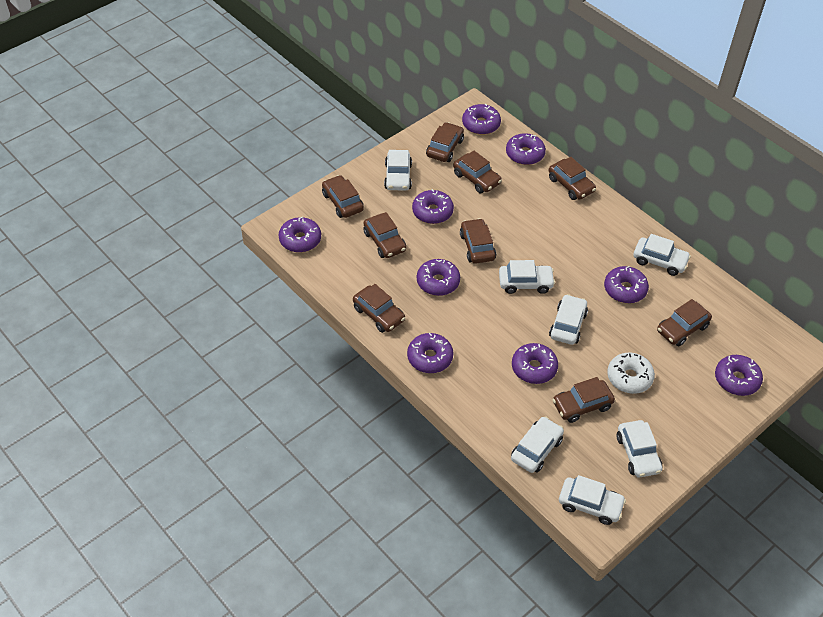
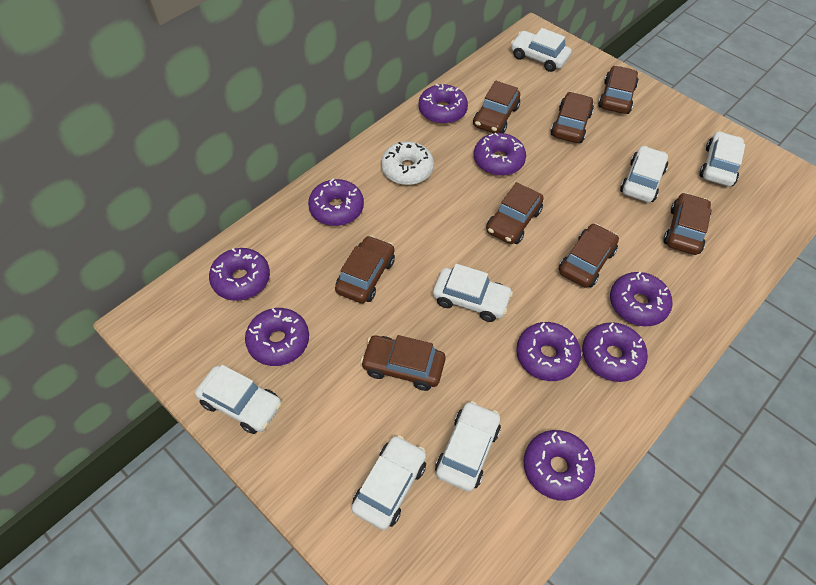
brown car: [322,175,364,218] [353,284,405,333] [363,212,406,258] [426,122,464,162] [453,151,502,193] [460,218,496,264] [549,157,596,200] [553,377,615,423] [657,299,712,346] = 9 -> [335,235,395,303] [360,335,446,391] [473,81,520,133] [486,182,544,244] [551,92,594,143] [558,223,619,288] [598,65,639,114] [663,193,712,255] = 8

